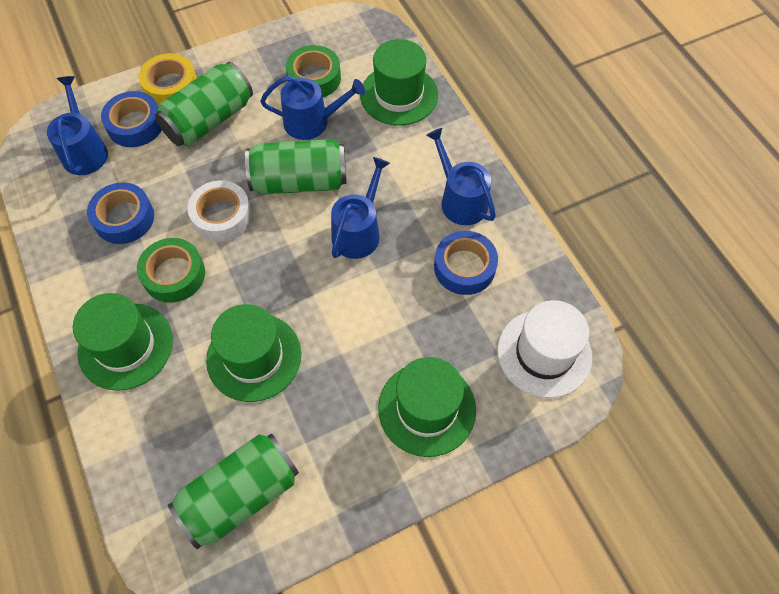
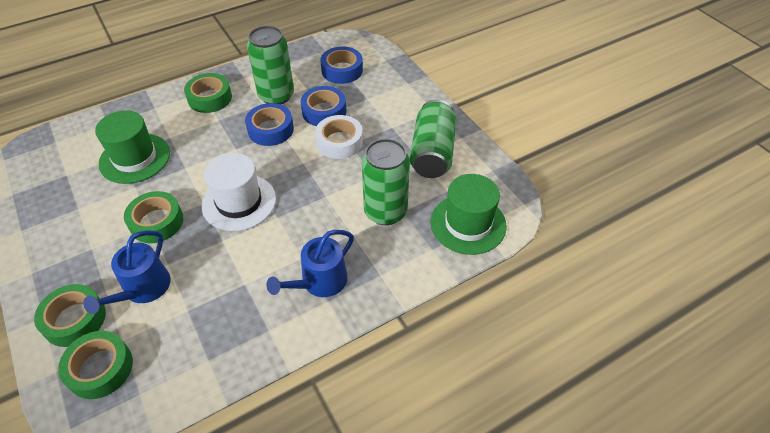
blue watering can: [47,76,108,175] [260,76,365,140] [331,157,390,259] [426,128,496,225] = 4 -> [83,230,170,314] [267,230,354,297] = 2
green hat: [73,293,173,391] [206,304,301,402] [360,39,438,126] [378,357,476,457] = 4 -> [95,110,170,184] [430,174,507,255] = 2
green tape: [137,238,205,303] [286,45,341,97] = 2 -> [34,284,106,347] [58,331,133,399] [124,191,183,243] [184,73,232,113] = 4
yellow tape: [139,53,197,105] = 1 -> none = 0

